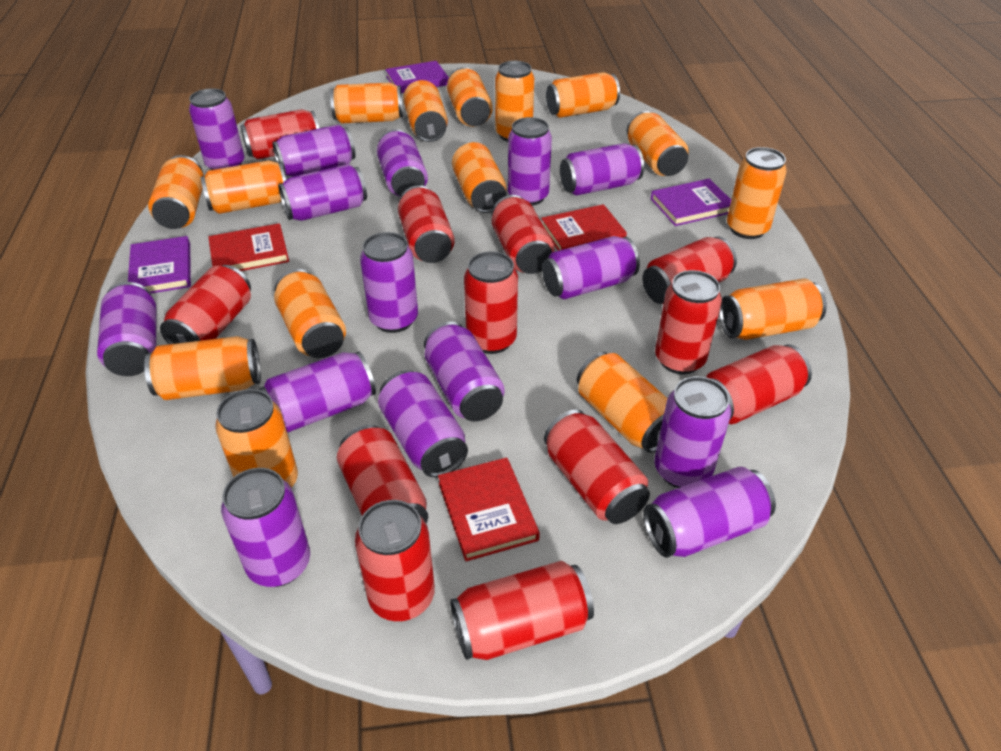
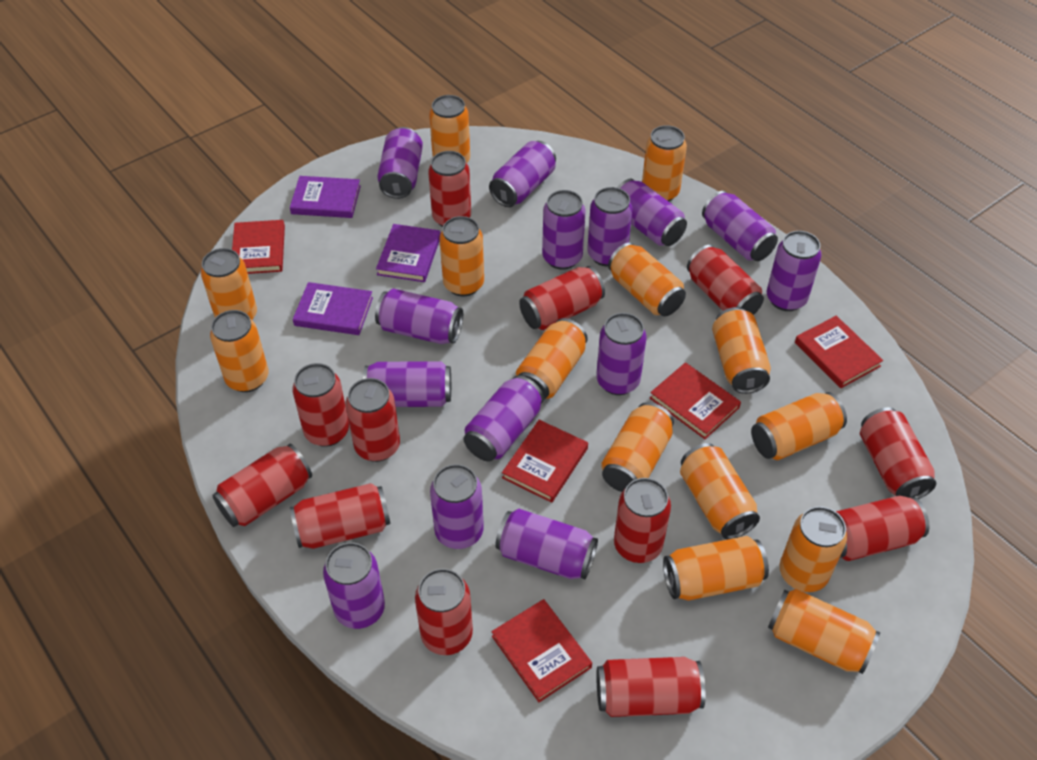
orange can: [144,336,261,400] [148,155,204,229] [201,160,286,214] [215,389,298,488] [274,269,346,358] [330,83,403,123] [403,80,448,142] [447,67,493,127] [452,142,507,213] [495,61,534,142] [546,72,620,118] [577,352,668,453] [627,111,689,176] [719,278,827,340] [727,147,787,239] = 15 -> [201,248,257,320] [210,310,268,392] [429,95,470,163] [440,216,484,296] [516,318,588,400] [601,402,674,492] [608,243,686,316] [642,125,687,202] [663,536,769,601] [680,443,760,539] [712,307,771,394] [751,392,847,460] [768,589,880,674] [780,506,847,592] = 14
purple can: [97,282,156,376] [189,88,244,170] [221,468,310,587] [259,351,376,433] [272,125,355,177] [278,164,367,221] [360,232,418,333] [377,129,428,197] [378,370,468,477] [424,322,504,421] [508,117,552,206] [542,236,640,299] [560,143,644,196] [643,467,776,558] [654,376,731,488] = 15 -> [323,542,385,629] [363,361,451,407] [375,289,463,344] [377,127,423,199] [430,464,484,549] [464,375,544,462] [489,141,556,207] [495,509,598,580] [542,190,586,270] [587,187,633,267] [596,313,647,395] [617,179,687,246] [702,191,778,261] [767,231,822,311] = 14
red book: [208,223,289,271] [438,458,540,561] [541,204,627,251] = 3 -> [232,220,285,274] [491,599,592,702] [502,420,588,503] [650,362,741,439] [795,316,883,388] = 5

